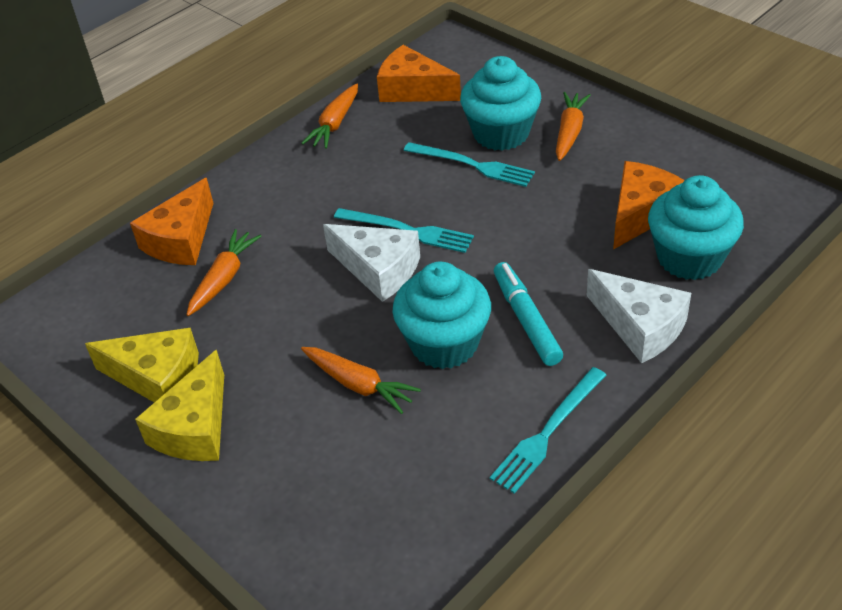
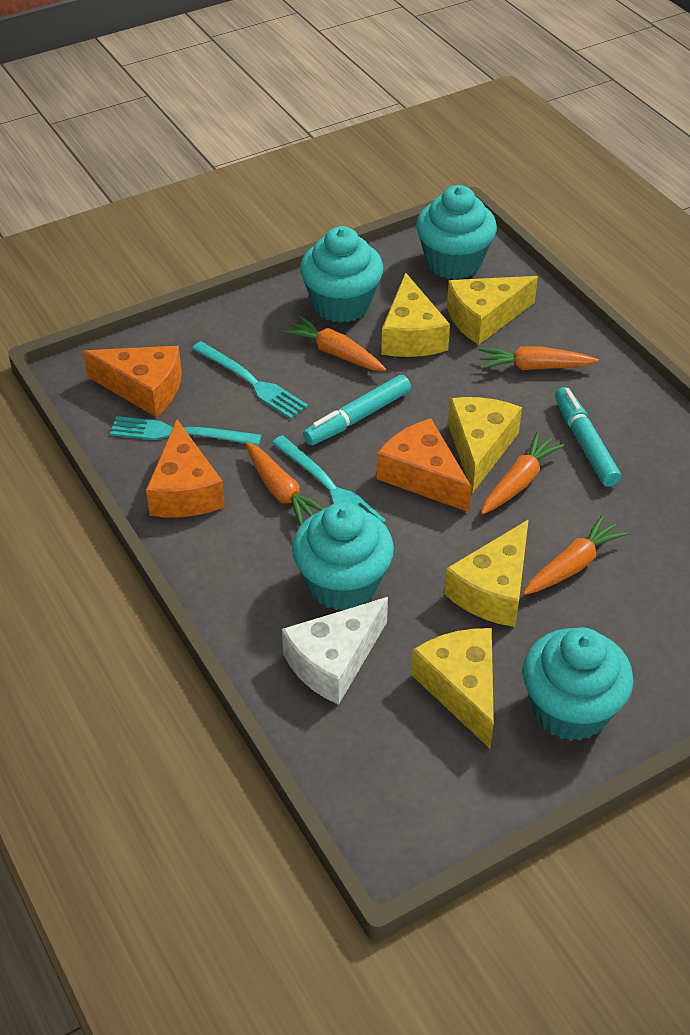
orange carrot: [186,229,261,316] [301,84,358,149] [301,347,421,414] [556,92,591,161] = 4 -> [245,442,324,526] [282,316,386,371] [479,346,599,370] [481,432,565,514] [523,515,628,595] = 5
turquoise cupcake: [392,262,491,369] [460,56,541,151] [648,175,744,280] = 3 -> [292,502,394,610] [300,226,383,323] [416,185,497,279] [523,627,634,741] = 4
turquoise marker: [494,262,563,366] = 1 -> [303,375,411,445] [555,387,621,487] = 2
white cheese: [323,224,420,302] [587,269,691,363] = 2 -> [282,597,388,705] = 1
yellow cheese: [85,328,199,402] [135,350,224,461] = 2 -> [381,272,450,357] [411,628,494,749] [444,519,529,627] [447,276,538,345] [448,397,522,494] = 5

